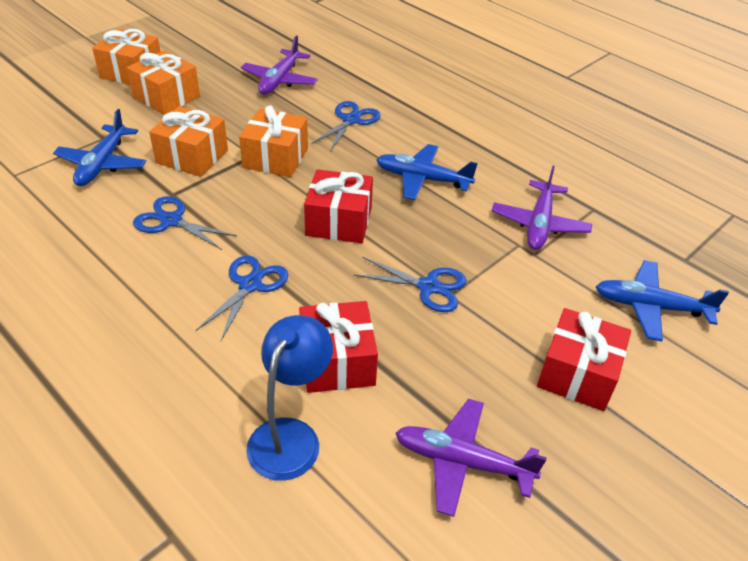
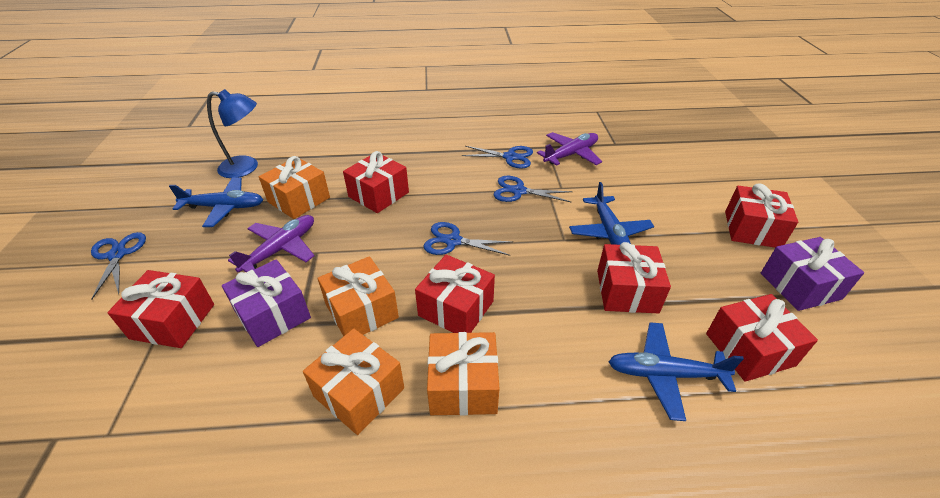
purple gift: none = 0 -> [222,259,311,347] [760,237,864,311] = 2
purple plane: [241,36,318,95] [395,399,547,517] [492,166,592,250] = 3 -> [228,215,314,272] [537,132,602,166] = 2
red gift: [299,301,378,393] [304,169,373,243] [537,308,631,411] = 3 -> [107,270,214,348] [343,151,409,213] [415,255,495,333] [597,242,671,313] [706,294,818,382] [725,184,798,248] = 6

